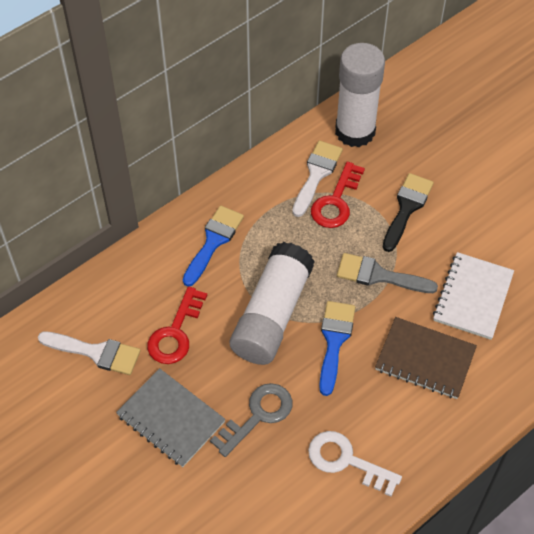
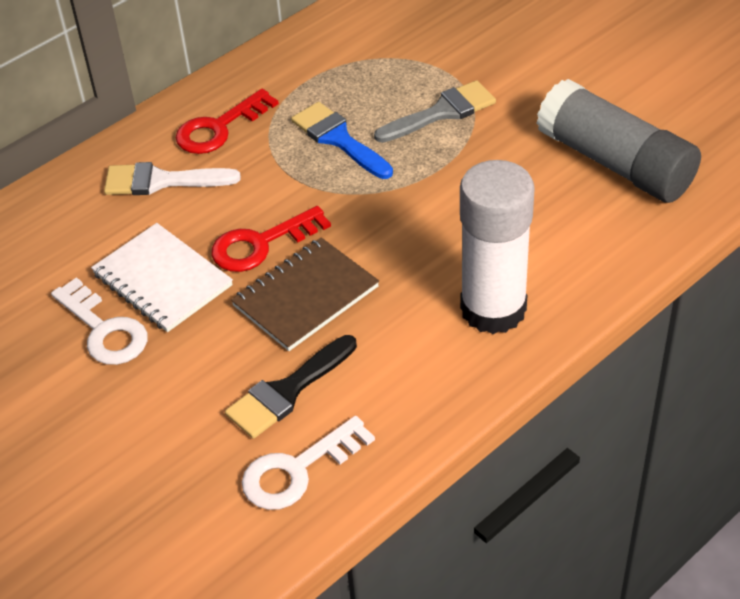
blue brush: [183,206,244,287] [319,301,355,396] = 2 -> [291,102,393,179] = 1
grey glue stick: none = 0 -> [536,79,701,203] = 1
grey key: [210,383,292,457] = 1 -> none = 0
grey notebook: [116,368,226,467] = 1 -> none = 0
white brush: [38,331,141,375] [292,141,343,217] = 2 -> [104,162,241,195] = 1
white glue stick: [230,242,315,365] [335,43,385,147] = 2 -> [460,160,535,334] = 1
white key: [308,431,402,497] = 1 -> [51,277,147,365] [242,416,375,510] = 2

